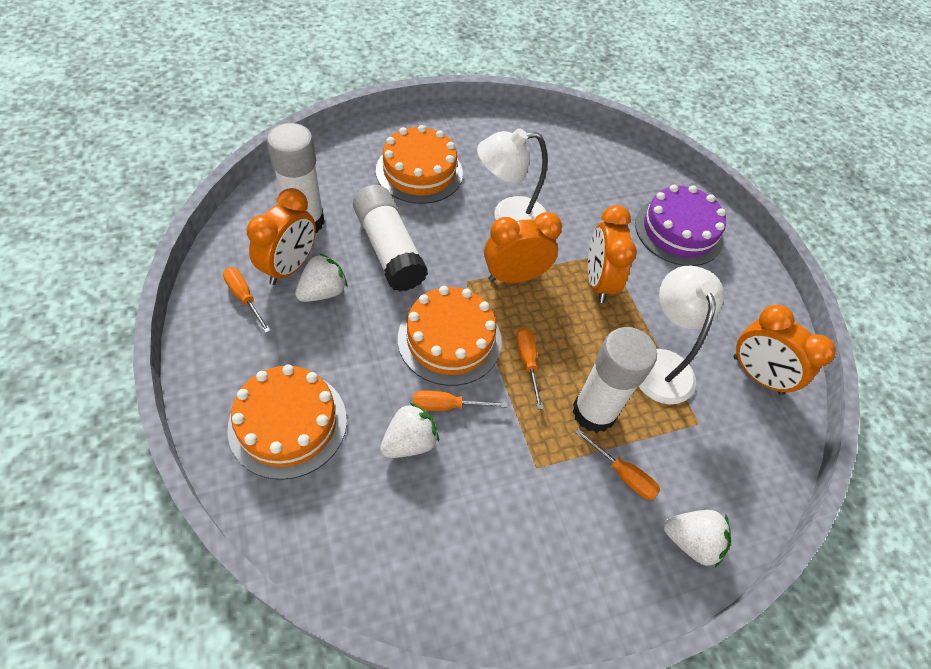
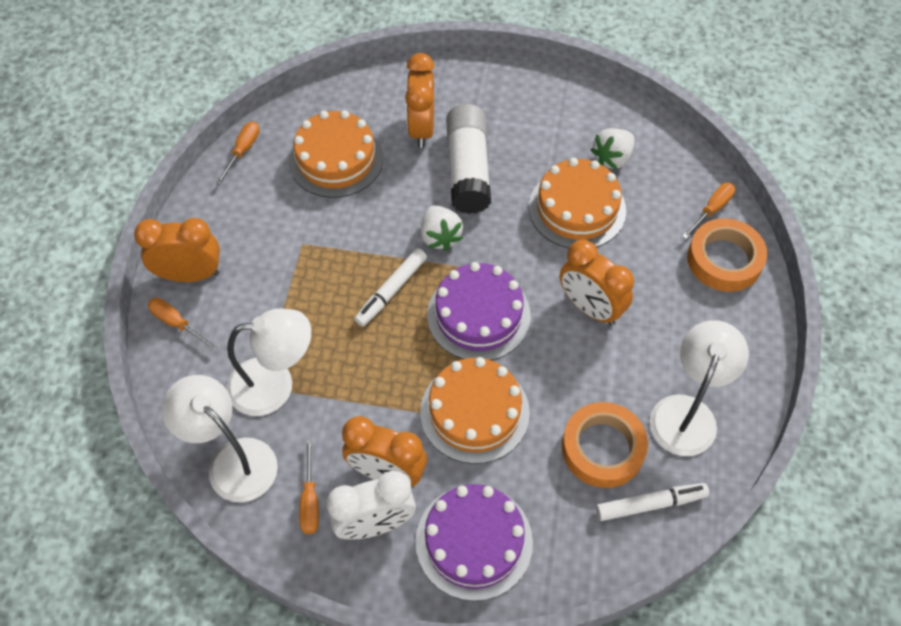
orange tape: none = 0 -> [562,402,648,488] [687,218,767,292] = 2
purple cake: [635,185,726,266] = 1 -> [415,484,533,601] [427,262,531,360] = 2
white clock: none = 0 -> [326,470,416,539] = 1
white glue stick: [267,123,324,233] [353,185,428,292] [572,327,657,433] = 3 -> [446,104,491,214] = 1
white lamp: [477,128,548,221] [639,266,724,404] = 2 -> [162,375,278,502] [227,309,311,416] [650,320,749,456] = 3
white marker: none = 0 -> [354,248,427,327] [596,483,709,521] = 2
white strawberry: [295,253,347,302] [380,402,439,458] [664,510,731,567] = 3 -> [421,205,463,251] [591,128,635,169] = 2

